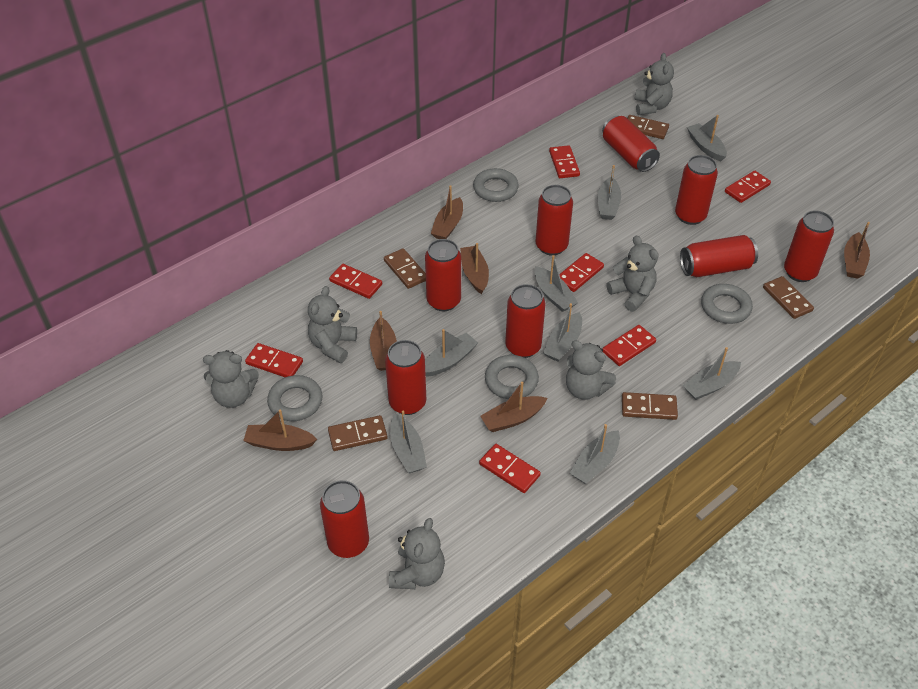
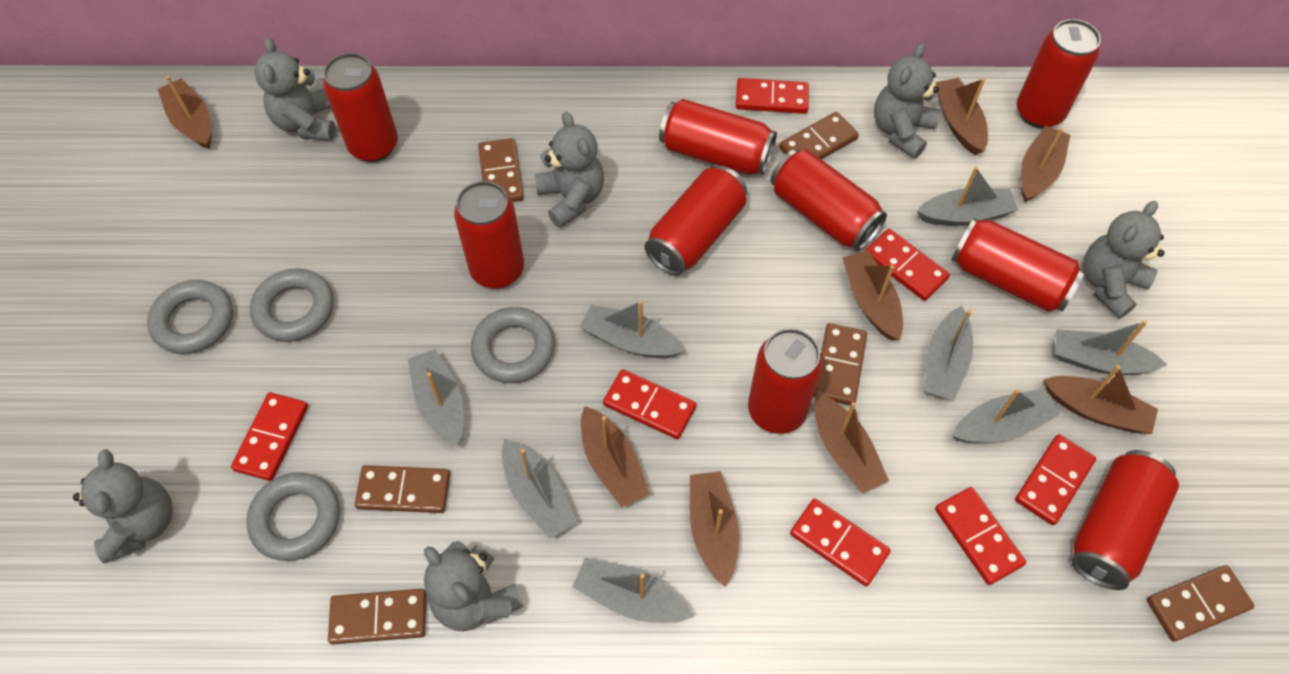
brown boat: [243,409,317,451] [370,311,397,371] [431,185,463,239] [460,243,489,294] [480,381,547,432] [844,222,870,279] = 6 -> [158,76,211,149] [581,406,650,507] [690,471,739,587] [814,393,889,494] [842,250,903,340] [936,78,988,155] [1021,125,1070,202] [1043,365,1158,434] = 8
brown domino: [328,415,387,451] [384,248,426,289] [622,392,678,420] [627,115,669,139] [763,276,814,319] = 5 -> [328,589,426,645] [355,465,450,513] [478,138,524,202] [779,112,859,159] [814,323,867,406] [1147,565,1254,642] = 6

